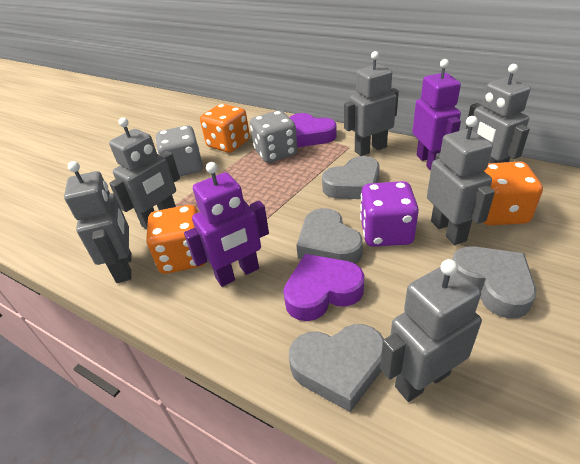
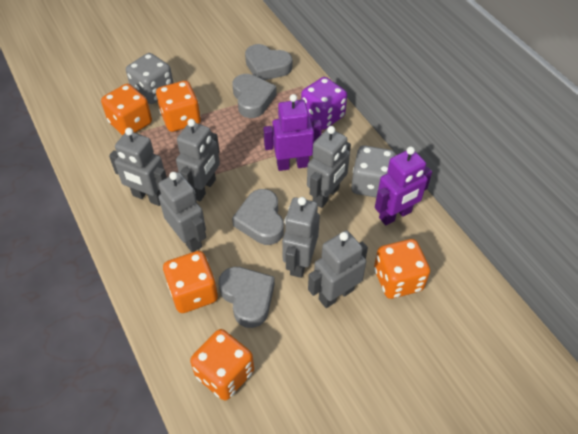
orange dice: [146,205,206,274] [200,104,250,153] [483,161,543,225] = 3 -> [101,84,152,135] [156,81,201,132] [163,251,218,313] [190,329,254,401] [374,239,430,299] = 5
purple heart: [283,254,364,321] [289,113,337,147] = 2 -> none = 0

